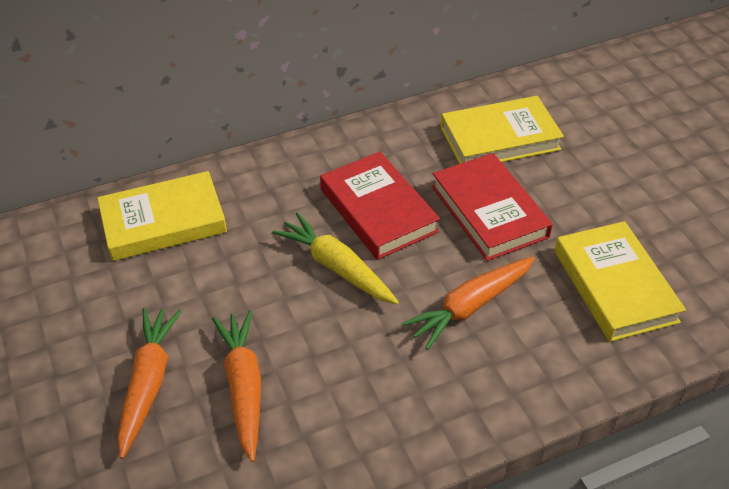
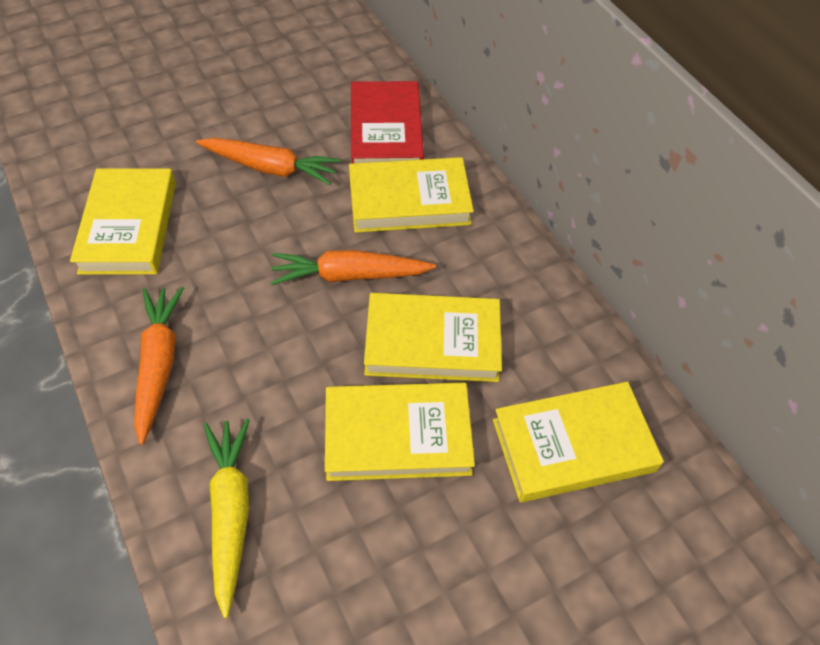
red book: [320,151,440,260] [432,153,553,261] = 2 -> [351,81,424,163] = 1
yellow book: [97,171,227,261] [441,96,564,164] [554,221,686,342] = 3 -> [70,168,176,275] [325,383,475,481] [349,157,474,233] [364,293,502,382] [493,382,664,502] = 5

